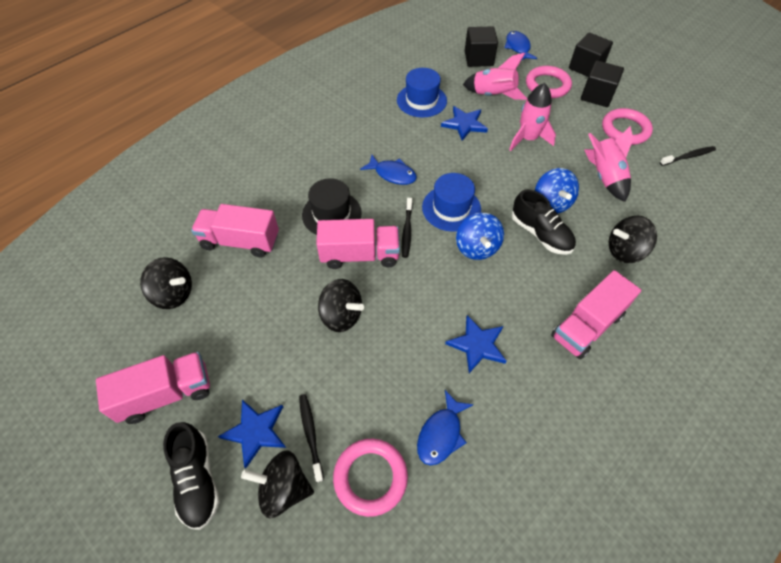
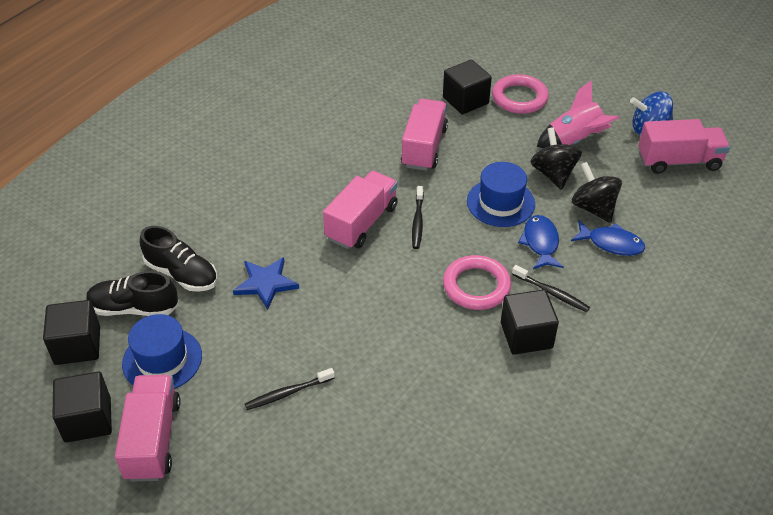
black cube: [465,26,498,67] [569,32,613,77] [581,60,624,107] = 3 -> [43,300,100,365] [52,372,112,443] [443,60,492,114] [501,289,559,355] = 4
black hat: [302,178,362,235] = 1 -> none = 0
black spinning top: [140,257,192,309] [241,450,314,518] [318,279,364,332] [609,216,657,263] = 4 -> [530,127,582,190] [572,162,622,223] = 2
blue fish: [360,155,417,185] [417,390,474,466] [505,31,537,60] = 3 -> [518,215,564,269] [571,220,645,256] = 2
blue spinning top: [456,213,504,260] [535,168,579,213] = 2 -> [630,92,673,135] = 1
blue star: [218,400,286,468] [441,106,488,141] [445,315,507,373] = 3 -> [233,257,299,310] = 1
pink ring: [333,439,408,517] [526,66,572,98] [602,108,653,145] = 3 -> [443,255,511,310] [492,74,549,114] = 2
pink rocket: [463,53,527,100] [509,83,556,151] [585,126,633,202] = 3 -> [537,80,619,148] = 1

